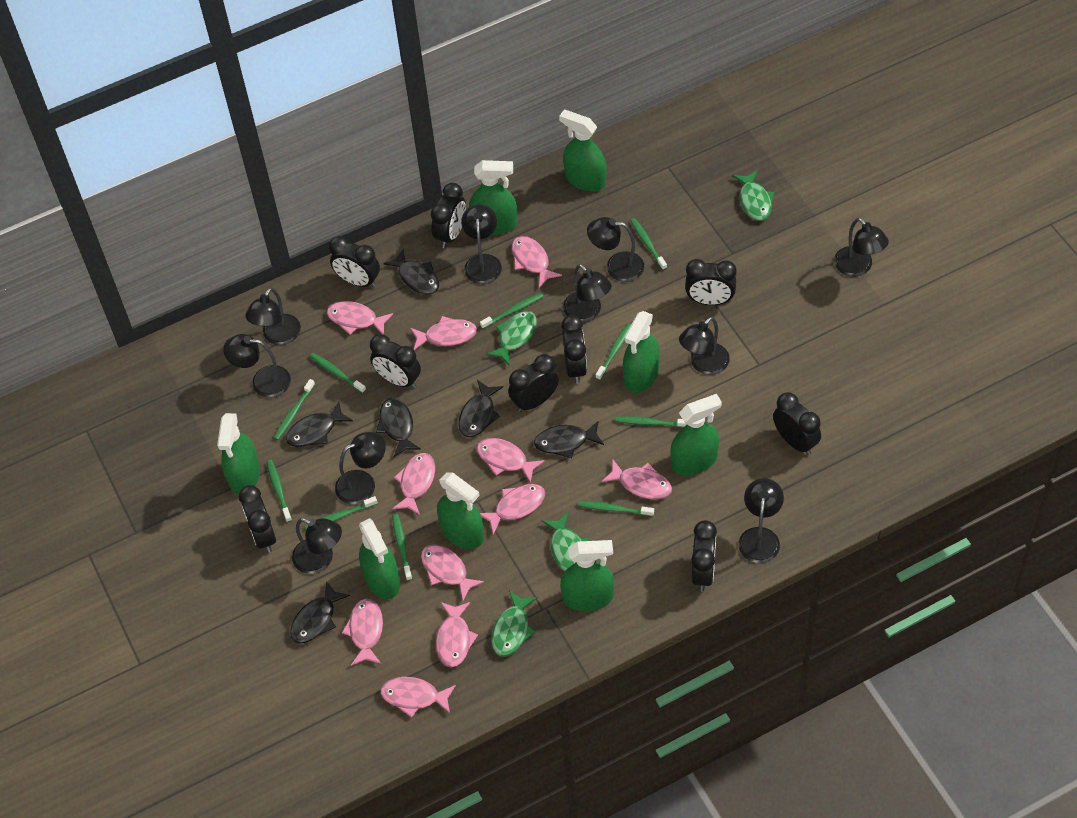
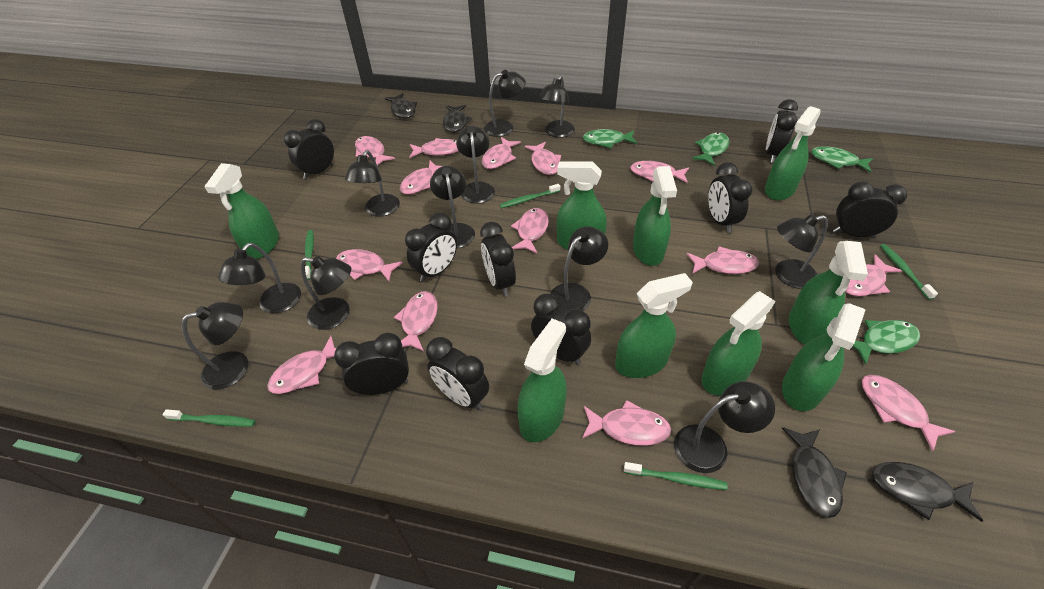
black fish: [286,402,353,447] [290,581,350,644] [376,398,421,457] [383,249,439,294] [459,380,503,437] [534,421,604,458] = 6 -> [385,93,417,119] [443,105,472,133] [782,427,847,518] [872,462,983,522] = 4
black lamp: [223,334,291,398] [245,288,301,345] [292,518,342,574] [335,432,386,505] [461,204,502,284] [563,264,611,322] [587,217,644,282] [679,317,730,375] [738,478,784,563] [834,218,889,277] = 10 -> [182,302,248,390] [218,243,301,313] [301,256,351,330] [345,150,400,217] [430,166,475,248] [456,126,495,204] [484,70,526,137] [539,75,575,138] [550,226,608,311] [674,381,775,473] [775,214,828,289] = 11
green spray bottle: [217,413,260,495] [359,518,400,599] [437,472,484,549] [469,160,517,235] [559,110,606,191] [560,540,614,611] [623,311,660,393] [670,394,722,475] = 8 -> [204,163,279,259] [517,318,567,442] [557,161,607,250] [615,273,693,378] [633,166,677,266] [701,291,776,396] [765,106,821,201] [782,303,866,411] [789,241,868,345] = 9
green toothbrush: [266,460,292,522] [274,379,315,440] [305,496,378,530] [310,353,366,393] [392,514,412,581] [480,293,544,329] [578,501,654,516] [596,324,631,380] [616,416,686,428] [630,218,667,270] = 10 -> [163,409,255,427] [305,230,314,280] [500,184,560,208] [624,462,728,490] [880,244,938,300] = 5
pink fish: [327,301,393,335] [342,599,383,666] [381,677,456,717] [392,453,435,515] [410,316,477,350] [421,544,484,600] [436,602,478,667] [477,438,545,483] [480,484,545,534] [512,236,562,287] [601,459,672,499] = 11 -> [267,336,336,394] [336,249,403,281] [355,136,395,165] [394,291,438,351] [400,161,442,195] [409,138,458,158] [482,137,521,169] [511,208,549,253] [525,142,561,175] [582,400,671,446] [630,161,689,183] [687,246,759,274] [845,254,902,296] [862,375,956,452] = 14

